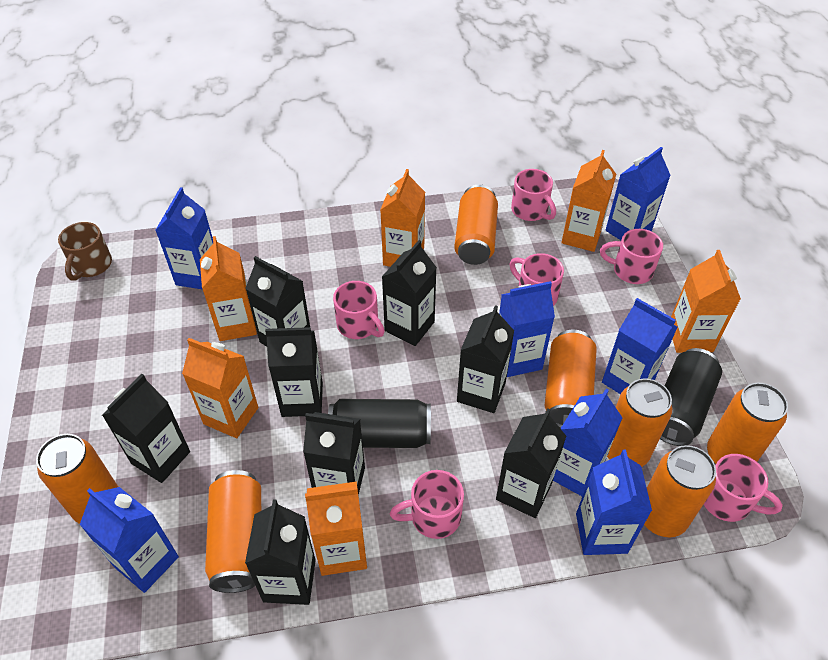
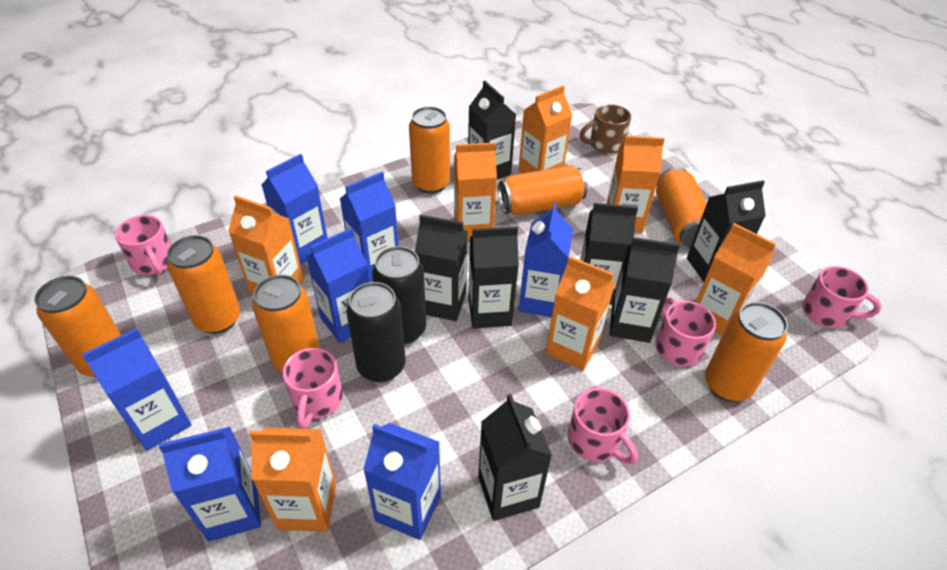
black carton: [102,374,190,483] [245,256,310,346] [245,499,316,605] [265,327,323,417] [303,412,365,495] [382,240,437,346] [457,305,514,413] [496,408,566,518] = 8 -> [415,215,468,321] [468,81,516,180] [469,226,519,328] [478,394,552,521] [580,203,638,304] [610,237,680,343] [687,180,766,282] = 7
orange carton: [182,338,258,438] [200,236,257,341] [305,481,367,576] [380,169,425,267] [562,150,616,252] [671,250,741,353] = 6 -> [228,195,304,295] [249,427,336,532] [454,143,497,240] [518,86,572,173] [546,256,615,370] [607,136,665,233] [696,223,776,336] = 7
pink mug: [333,281,385,339] [390,470,464,539] [510,253,564,306] [511,169,556,221] [600,229,663,284] [704,454,783,522] = 6 -> [115,215,171,275] [283,348,343,429] [568,388,638,464] [655,298,716,367] [802,266,882,329] = 5

